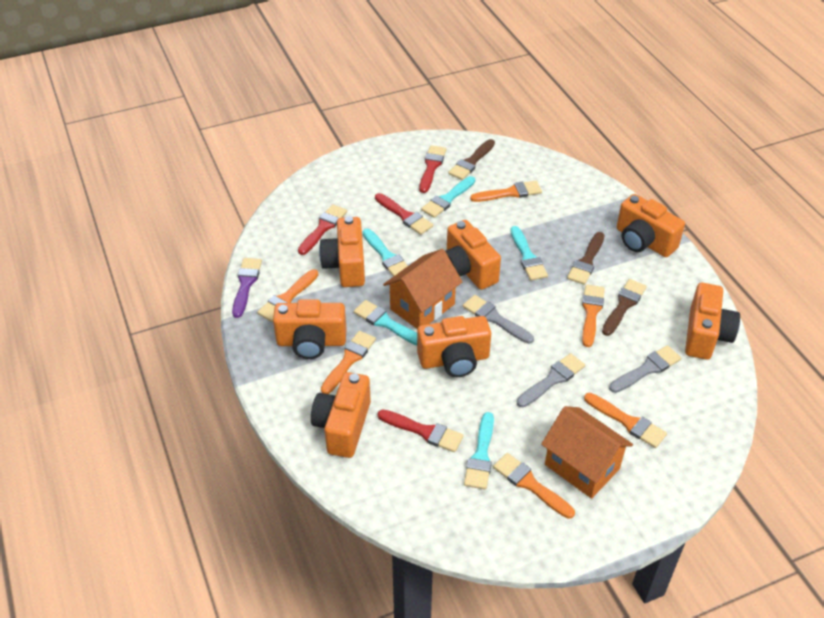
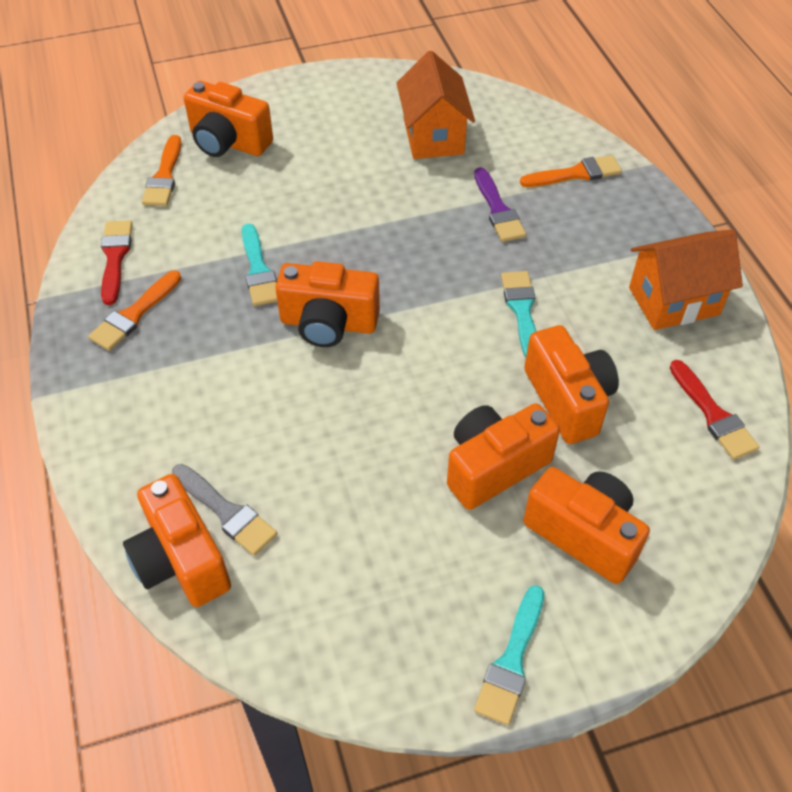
brown brush: [448,139,495,180] [567,232,605,285] [602,279,647,336] = 3 -> none = 0
grey brush: [463,295,534,344] [517,353,585,407] [609,345,681,393] = 3 -> [172,464,277,556] = 1
orange brush: [257,269,318,322] [321,331,376,394] [470,181,542,202] [493,453,575,519] [582,284,605,347] [584,393,667,448] = 6 -> [88,270,181,351] [142,135,182,206] [520,155,622,187] = 3
orange camera: [273,299,346,359] [311,372,371,458] [319,216,365,287] [417,316,491,377] [445,220,501,290] [617,194,685,257] [685,283,740,360] = 7 -> [123,474,231,607] [184,81,273,157] [275,261,380,347] [447,403,560,510] [523,467,650,584] [524,325,619,444] = 6
red brush: [298,204,347,255] [375,193,433,235] [377,409,464,452] [419,145,446,193] = 4 -> [101,220,133,305] [669,360,759,460] = 2
turquoise brush: [354,300,417,346] [363,229,408,277] [421,176,475,218] [464,412,494,489] [510,226,548,281] = 5 -> [242,223,277,306] [474,585,544,725] [501,271,536,358] = 3

